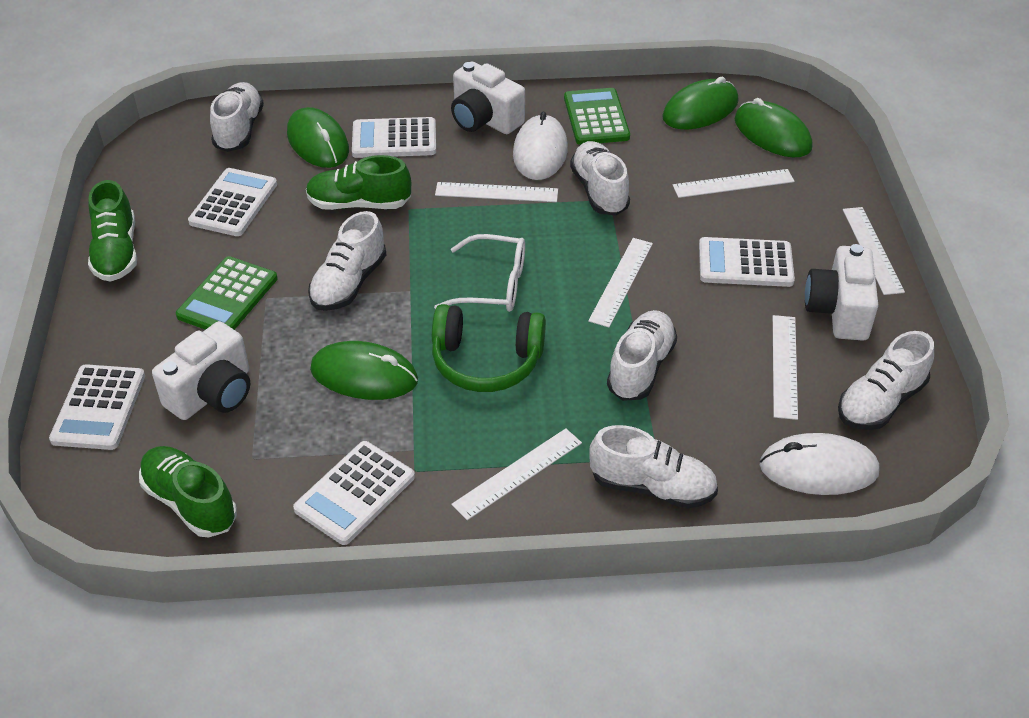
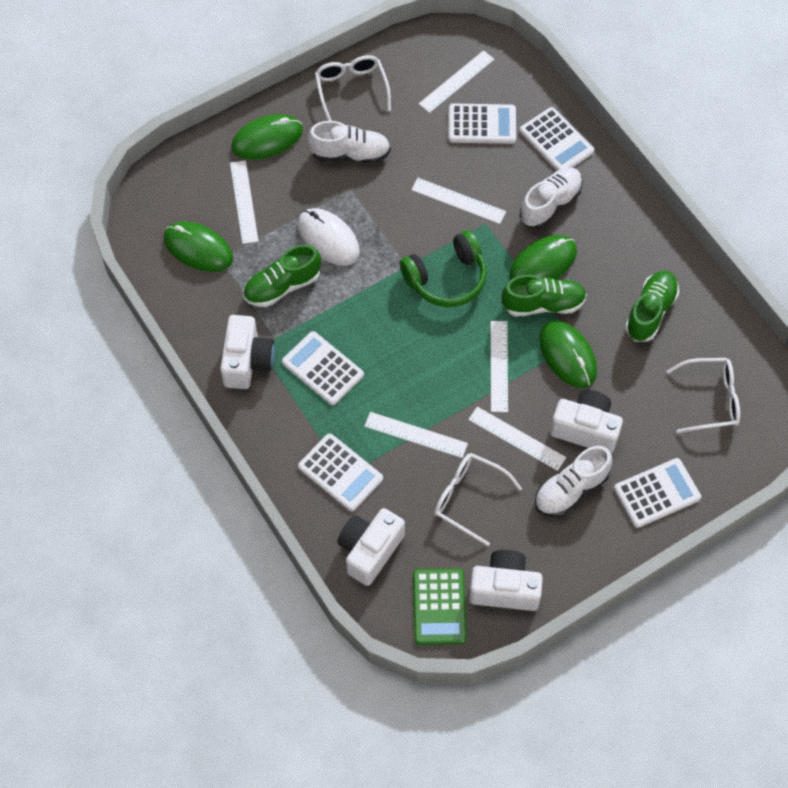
green calculator: [176,256,278,330] [564,88,630,145] = 2 -> [413,568,467,645] = 1
white camera: [152,321,250,420] [451,62,525,134] [805,244,879,341] = 3 -> [220,315,275,389] [337,508,405,586] [469,550,543,611] [550,390,623,454] = 4
white glasses: [434,234,525,312] = 1 -> [315,55,391,121] [434,453,522,546] [667,358,740,433] = 3
white mouse: [513,111,568,180] [760,433,880,495] = 2 -> [298,208,360,266] = 1
white shoe: [210,82,264,152] [308,211,386,311] [570,141,630,216] [589,425,718,508] [607,310,677,401] [838,331,934,430] = 6 -> [307,121,391,163] [520,167,583,229] [535,446,612,517] = 3

